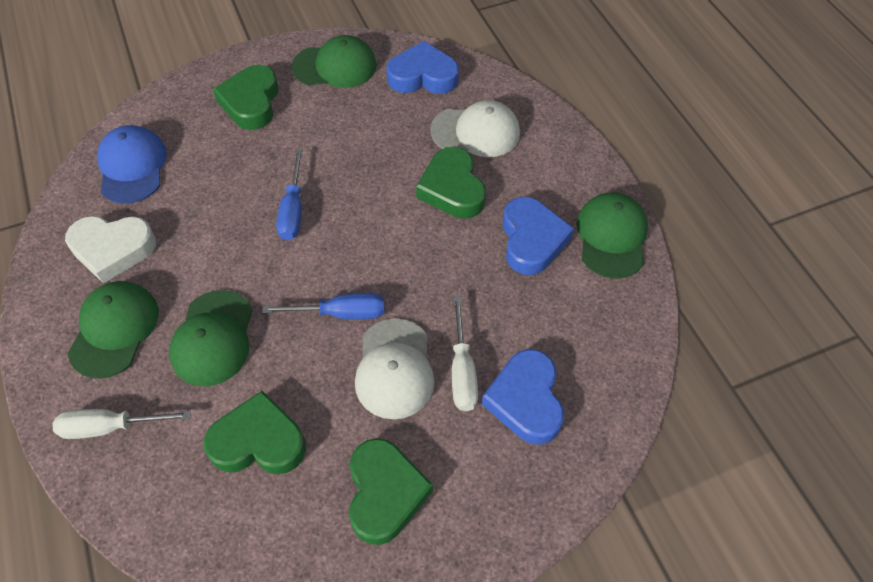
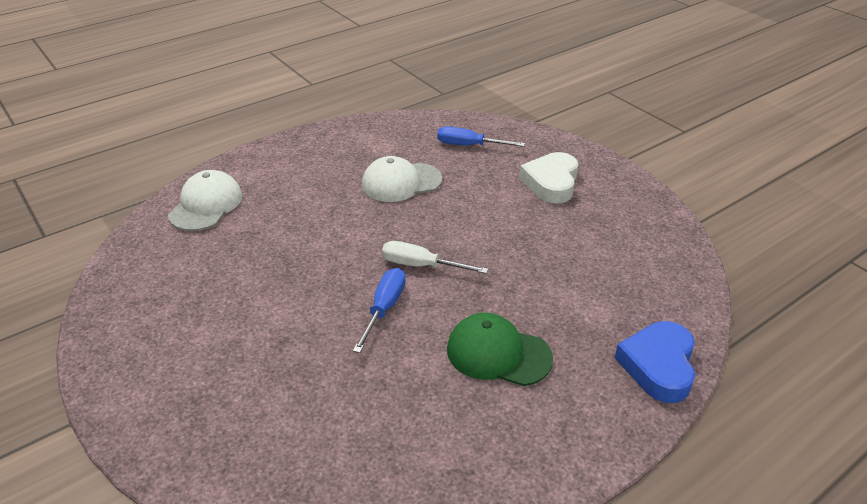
blue cap: [97,125,167,204] = 1 -> none = 0
blue heart: [386,41,459,94] [482,349,564,445] [502,197,574,275] = 3 -> [615,321,695,403] = 1
green cap: [68,281,159,379] [169,290,253,386] [292,35,377,88] [576,193,648,278] = 4 -> [447,313,553,386] = 1
green heart: [204,391,306,475] [213,65,279,130] [349,438,433,545] [416,147,486,219] = 4 -> none = 0
white screwdriver: [52,409,191,439] [452,296,478,411] = 2 -> [382,241,488,274] = 1

